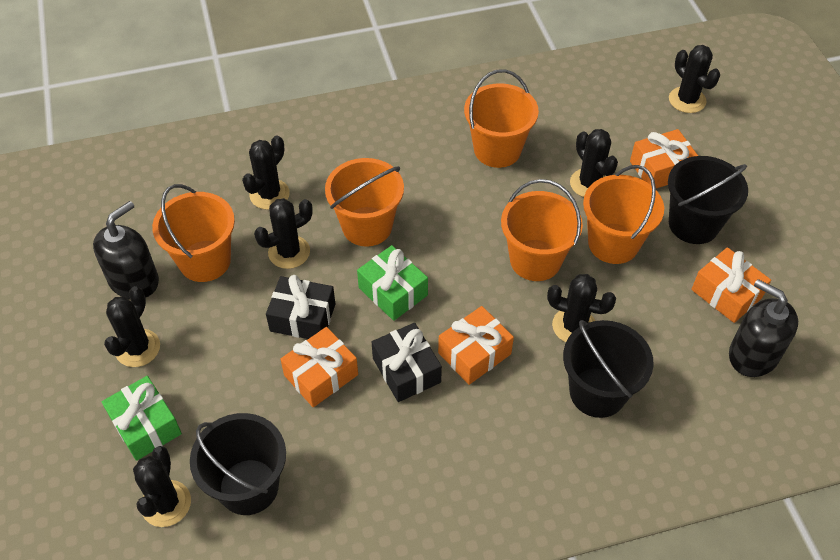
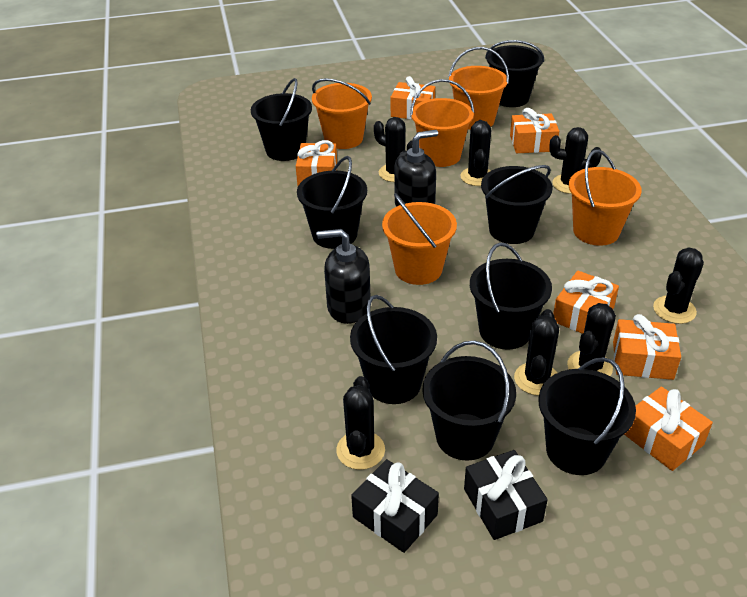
black bucket: [190,413,286,515] [563,320,654,418] [668,156,748,244] = 3 -> [251,78,312,161] [297,156,367,249] [350,295,437,404] [422,341,516,461] [470,242,552,350] [481,165,553,244] [485,40,544,107] [538,357,636,475] = 8
green gift: [102,376,182,461] [357,245,428,321] = 2 -> none = 0
orange gift: [280,327,358,407] [438,306,514,385] [630,129,698,188] [691,247,771,323] = 4 -> [296,140,337,186] [391,76,435,120] [510,108,559,153] [553,271,619,334] [613,314,681,380] [624,386,713,471] = 6

